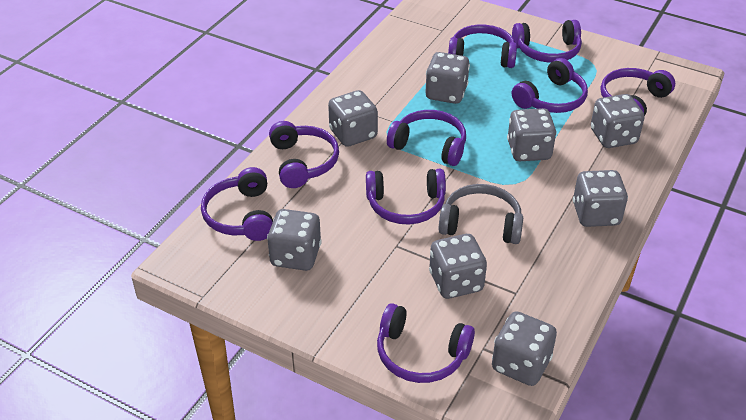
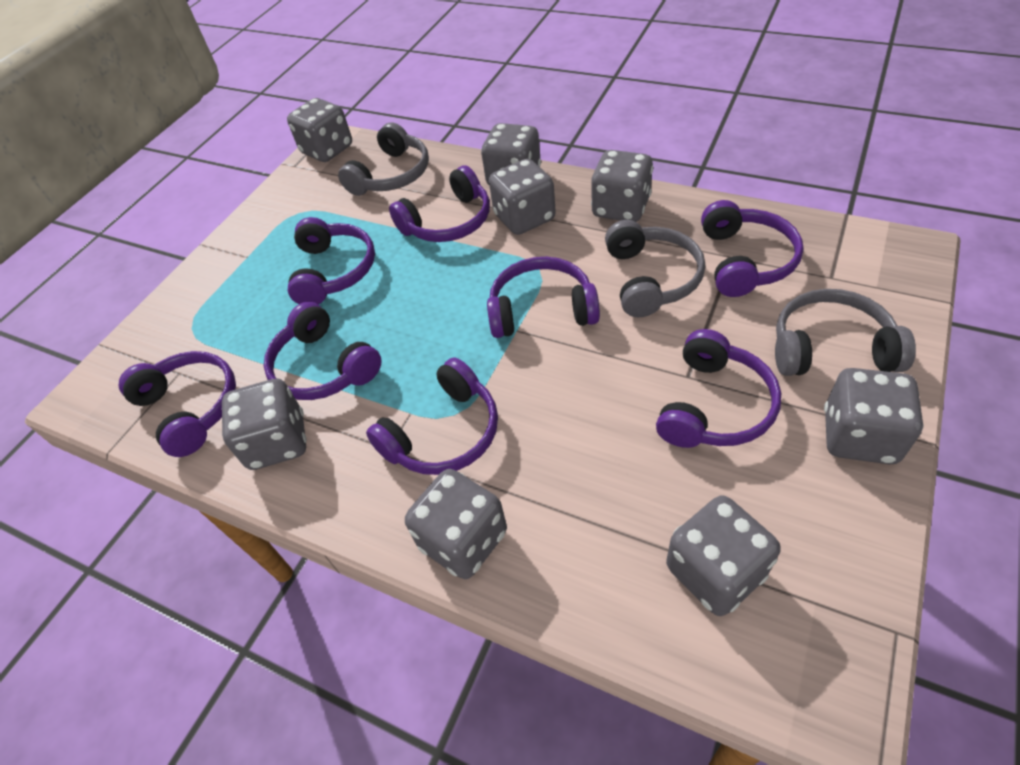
grey headphones: [439,184,523,244] = 1 -> [338,122,429,196] [605,220,705,317] [775,289,916,376] = 3
purple headphones: [201,167,273,241] [269,121,339,188] [366,169,446,224] [377,303,475,383] [387,110,466,166] [448,25,517,68] [512,20,582,63] [512,58,588,113] [601,68,675,117] = 9 -> [118,351,236,457] [264,302,382,400] [288,217,375,305] [366,358,498,475] [389,165,490,242] [487,257,600,338] [656,329,781,448] [701,200,804,297] = 8

